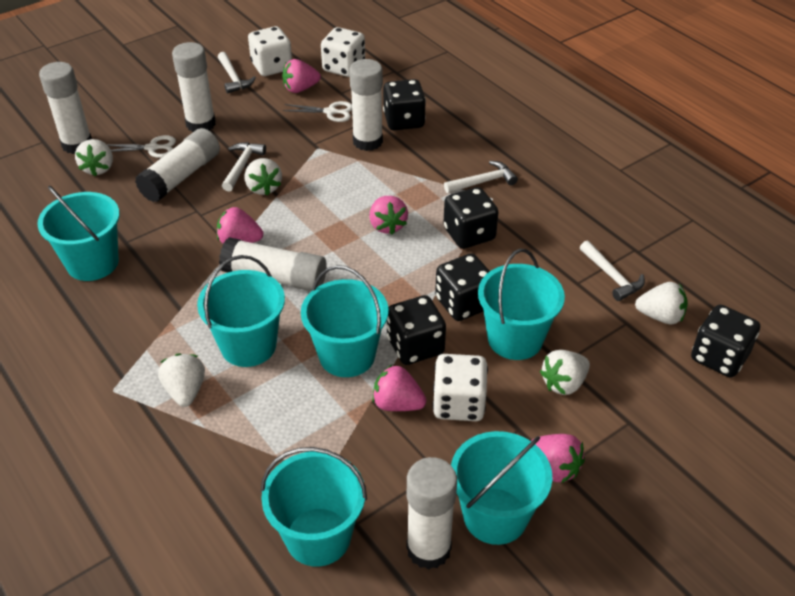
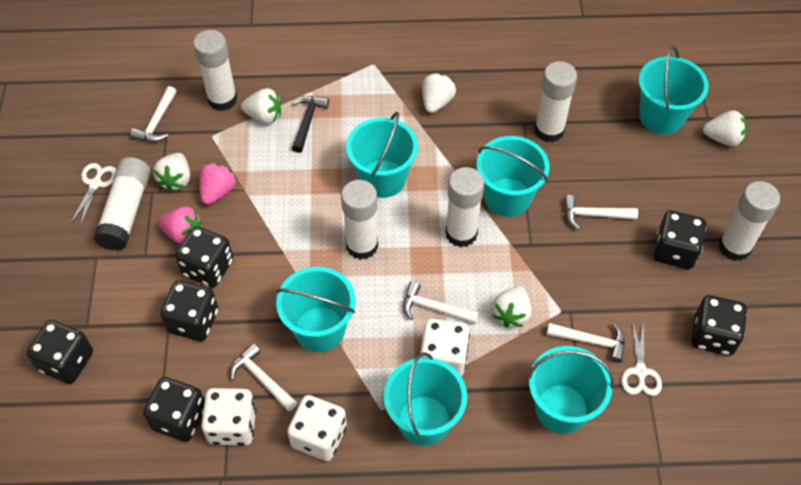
black dice: [383,79,426,130] [387,295,446,365] [435,253,490,321] [443,187,498,249] [691,305,760,377] = 5 -> [27,320,93,384] [143,377,205,442] [160,281,218,341] [175,226,233,288] [653,211,706,269] [691,295,747,356] = 6
black hammer: none = 0 -> [292,96,329,153] = 1
pink strawberry: [217,207,263,243] [282,59,321,93] [369,196,408,235] [372,365,426,411] [531,434,585,483] = 5 -> [158,207,202,244] [199,162,236,205] = 2
white hammer: [218,52,256,94] [222,142,266,192] [444,161,518,193] [580,241,645,301] = 4 -> [130,86,177,142] [230,343,297,411] [403,281,479,324] [547,323,625,363] [564,195,638,230] = 5

